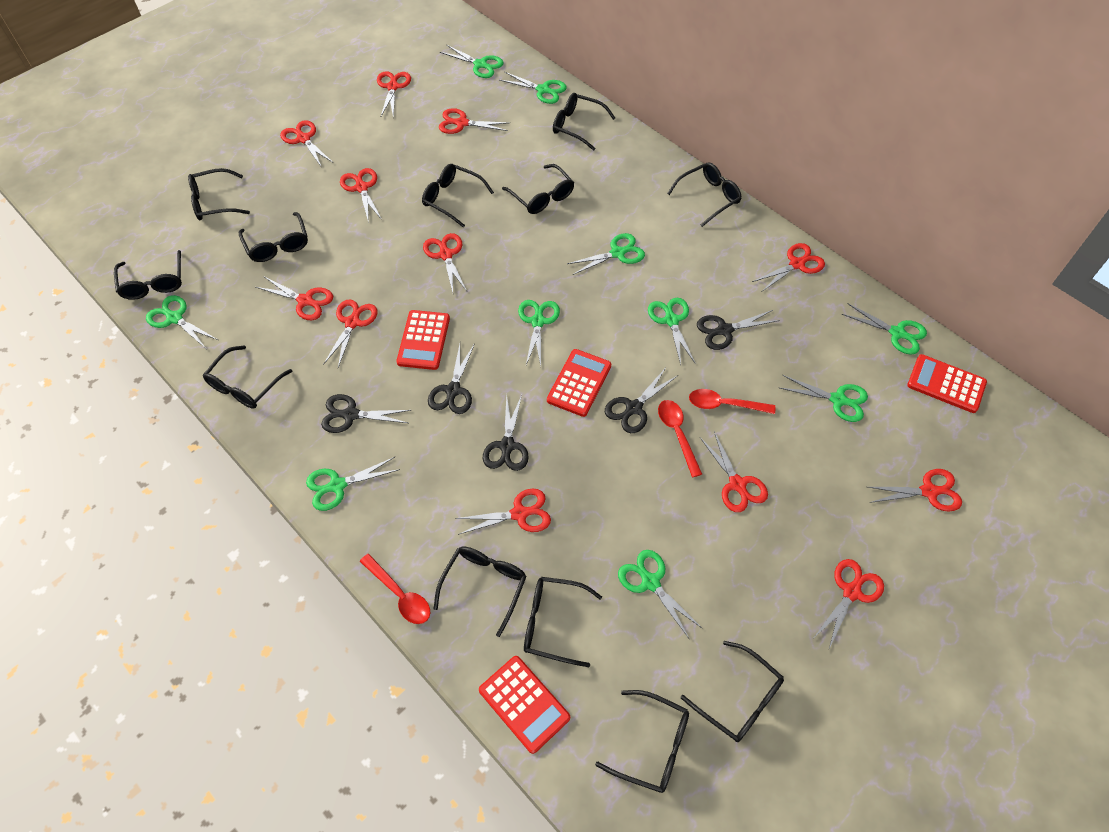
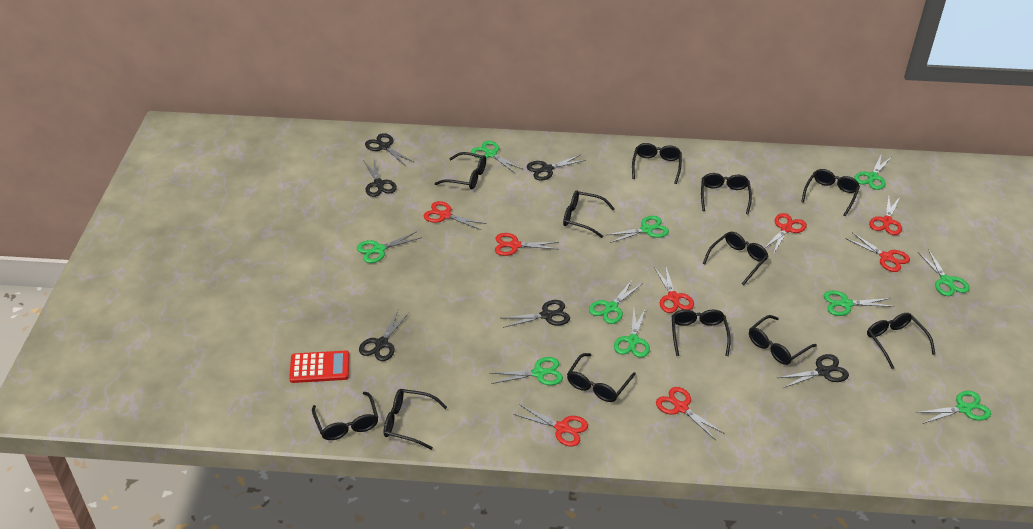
black scissors: [321,394,411,433] [428,343,475,414] [483,394,529,471] [605,369,678,433] [697,310,780,350] = 5 -> [359,311,409,361] [363,160,397,197] [365,133,413,166] [502,300,570,328] [527,155,586,180] [777,354,849,388] = 6
red calculator: [396,310,450,370] [479,656,570,754] [547,349,611,417] [907,354,987,413] = 4 -> [289,351,349,383] = 1
red scissors: [256,276,333,320] [280,120,332,166] [323,299,378,367] [340,168,382,223] [377,72,411,117] [423,233,467,292] [439,108,509,134] [455,488,551,535] [700,431,768,512] [752,243,825,292] [814,559,884,651] [868,469,962,512] = 12 -> [424,201,486,230] [495,233,559,256] [513,404,588,447] [654,265,694,313] [656,387,725,440] [764,213,807,253] [845,232,910,272] [869,196,902,235] = 8
red spoon: [360,554,430,624] [658,400,702,477] [689,389,775,414] = 3 -> none = 0

